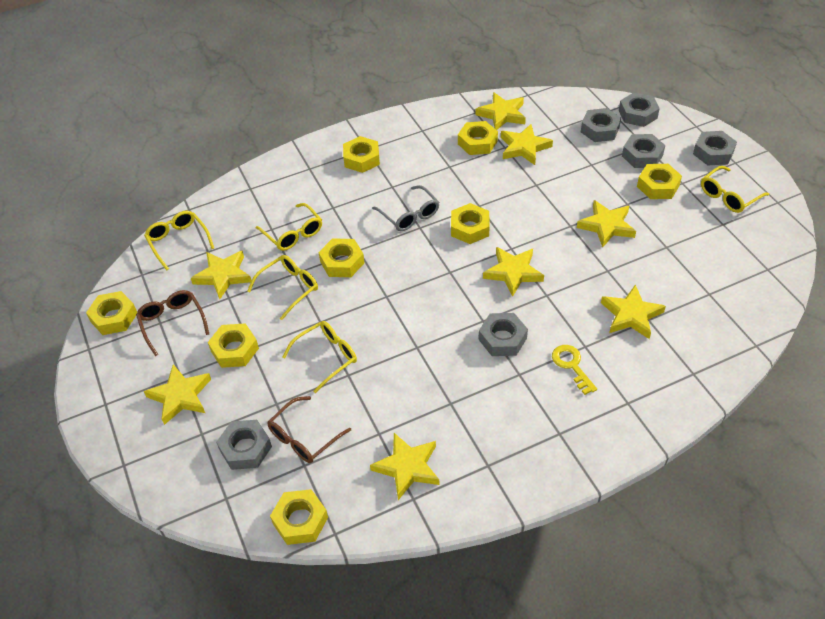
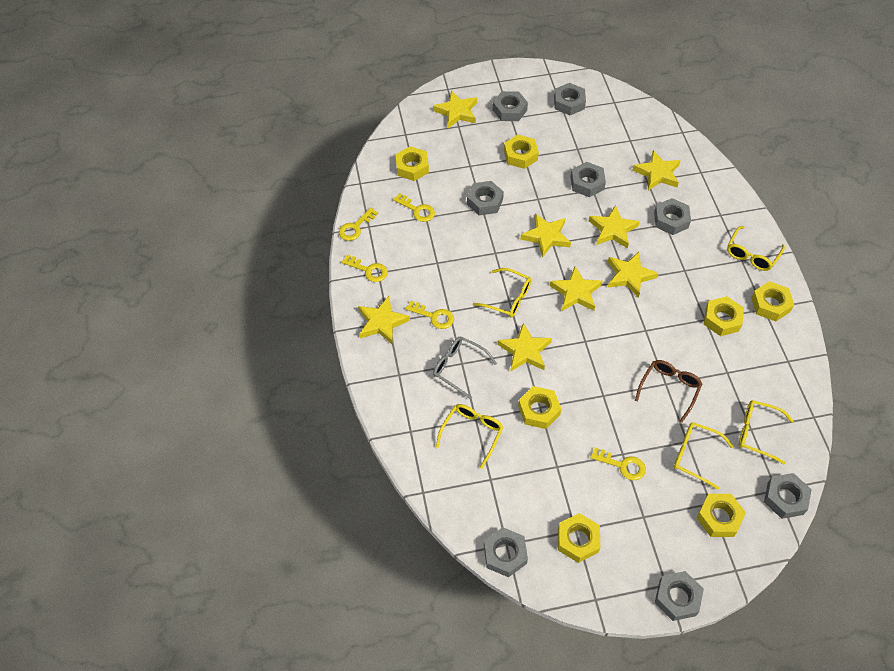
brown glasses: [136,290,209,356] [267,396,351,463] = 2 -> [635,360,702,423] = 1
grey nut: [216,420,272,470] [479,313,528,356] [581,108,621,142] [619,92,660,127] [622,134,665,168] [693,131,737,166] = 6 -> [467,181,504,215] [484,527,528,577] [493,91,528,121] [554,83,586,115] [571,162,606,197] [654,198,691,235] [655,571,704,621] [764,473,812,519] = 8
yellow key: [552,345,597,395] = 1 -> [339,207,378,241] [342,254,388,282] [393,193,435,222] [406,301,454,329] [590,448,646,480] = 5
yellow nut: [86,291,137,335] [208,323,259,368] [270,489,328,545] [319,238,364,277] [343,136,380,173] [451,203,490,244] [458,121,498,155] [637,164,682,199] = 8 -> [395,146,429,181] [504,135,539,169] [518,386,561,429] [558,513,600,563] [696,494,746,537] [704,296,744,336] [751,281,794,321] = 7

